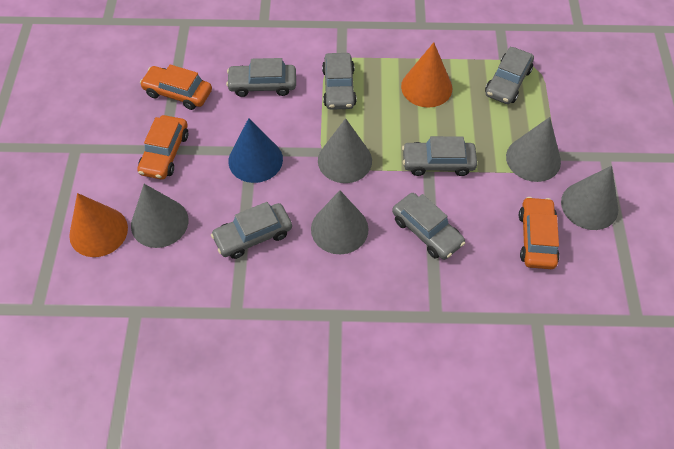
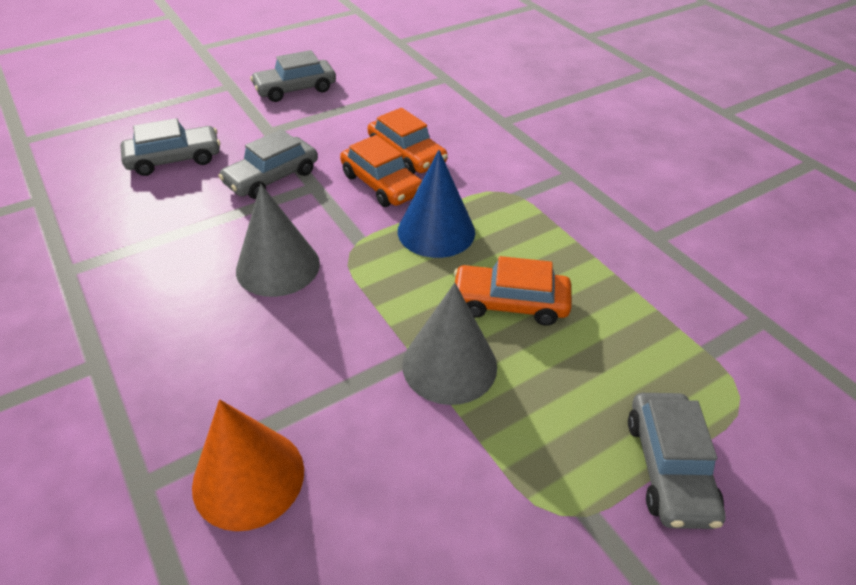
grey car: [211,202,292,259] [226,58,296,97] [322,53,357,110] [392,193,465,260] [402,136,477,176] [485,47,534,104] = 6 -> [120,118,220,176] [218,129,318,199] [250,50,336,102] [628,393,726,529] = 4
grey cone: [131,184,188,248] [311,191,369,254] [318,118,372,183] [506,117,561,182] [561,166,618,230] = 5 -> [236,184,320,297] [402,283,497,405] = 2
orange cone: [69,193,128,257] [401,42,452,108] = 2 -> [192,400,304,531] = 1

